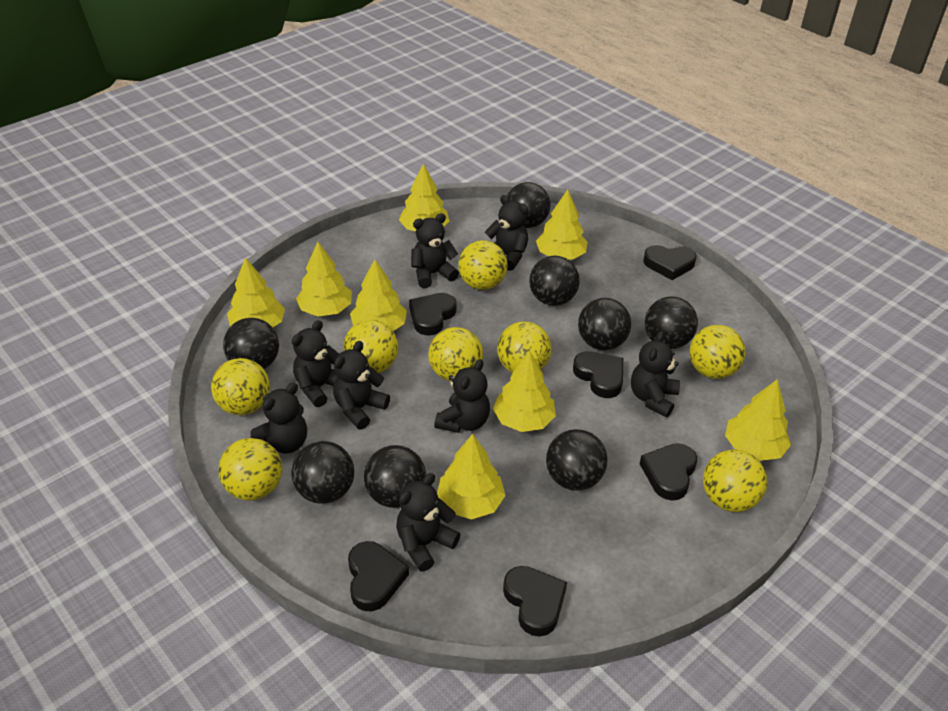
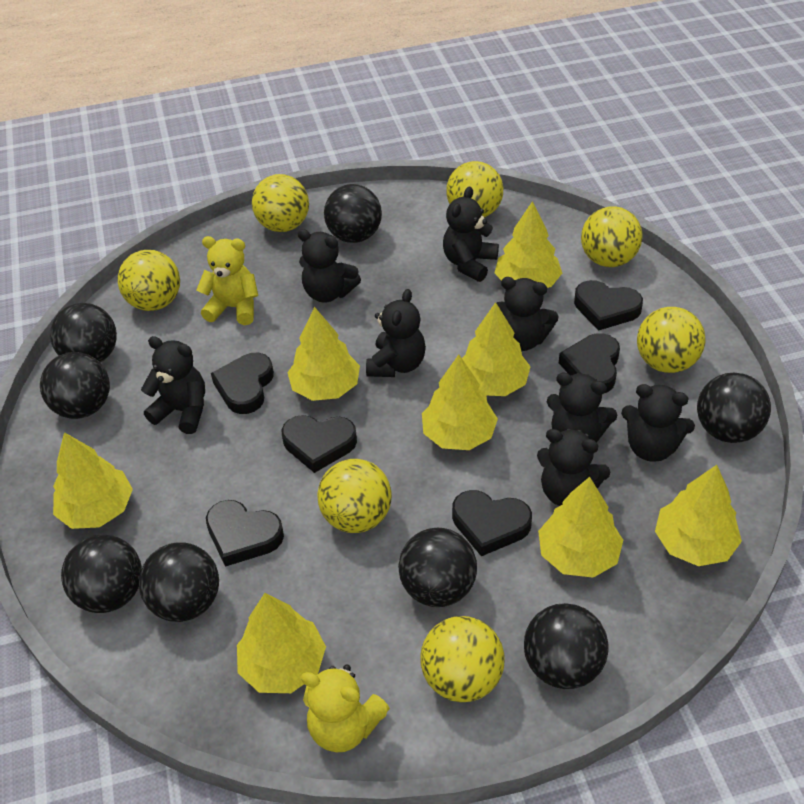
yellow ball: [211,358,270,415] [218,438,282,501] [343,320,398,373] [428,327,483,381] [458,240,508,290] [497,322,551,373] [690,325,745,379] [703,449,767,512] = 8 -> [118,250,180,311] [252,174,309,232] [317,459,392,533] [421,616,505,702] [446,161,503,217] [581,206,643,267] [637,307,705,373] = 7
yellow teddy bear: none = 0 -> [196,236,258,325] [301,665,390,752] = 2

